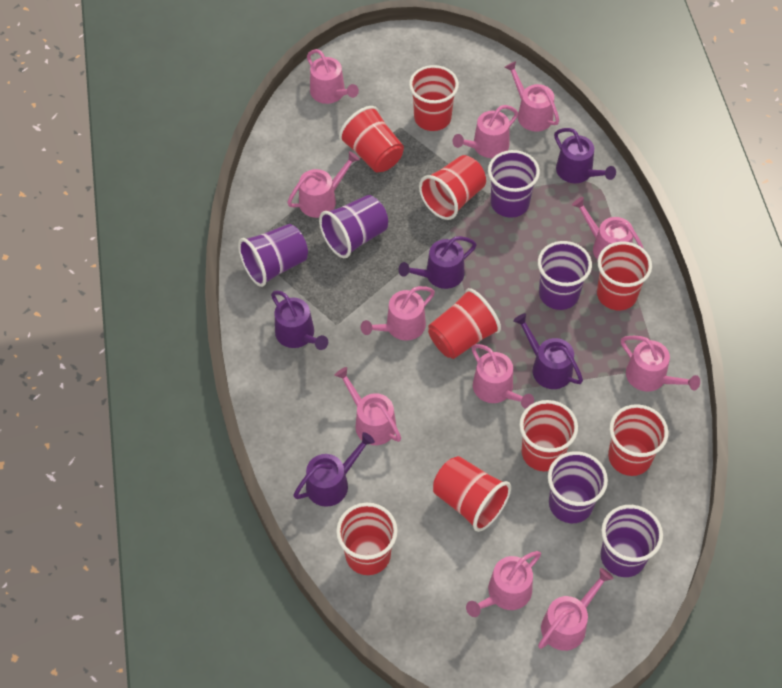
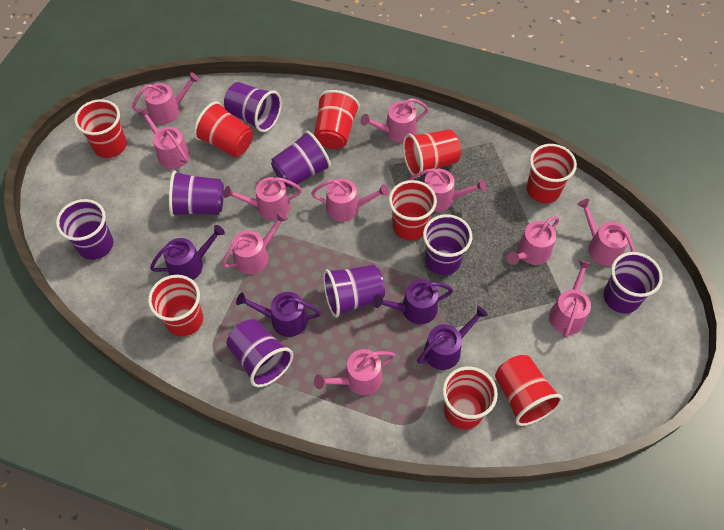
purple cup: [238,224,308,287] [319,195,388,258] [488,150,540,218] [538,241,592,310] [548,451,608,523] [601,505,663,577] = 6 -> [56,199,113,260] [169,171,224,217] [224,82,282,132] [227,319,293,387] [271,131,331,188] [323,265,385,318] [423,214,472,275] [603,252,663,313] = 8
purple watering can: [271,291,328,350] [293,432,375,507] [398,236,476,289] [513,313,583,389] [554,128,616,183] = 5 -> [150,225,225,280] [236,292,321,337] [373,279,453,324] [417,306,488,370] = 4

